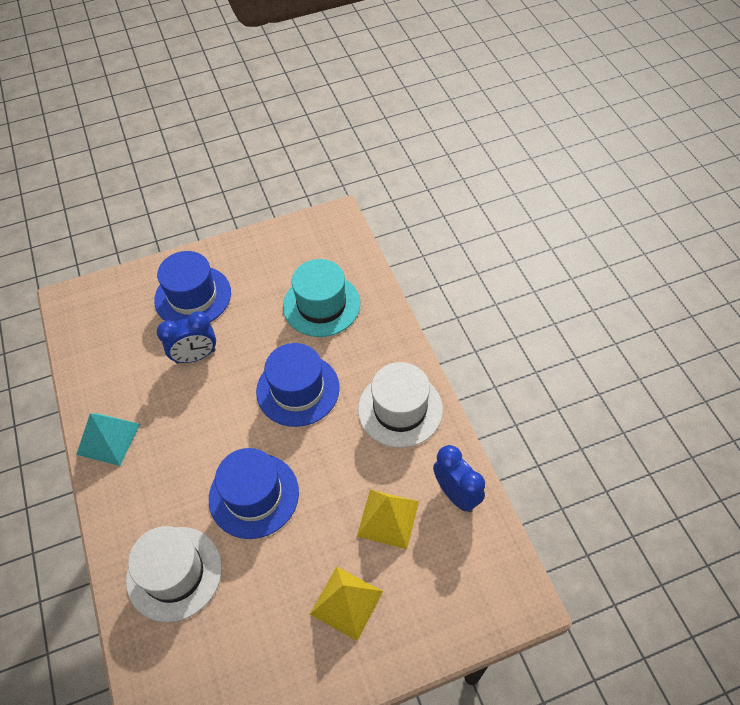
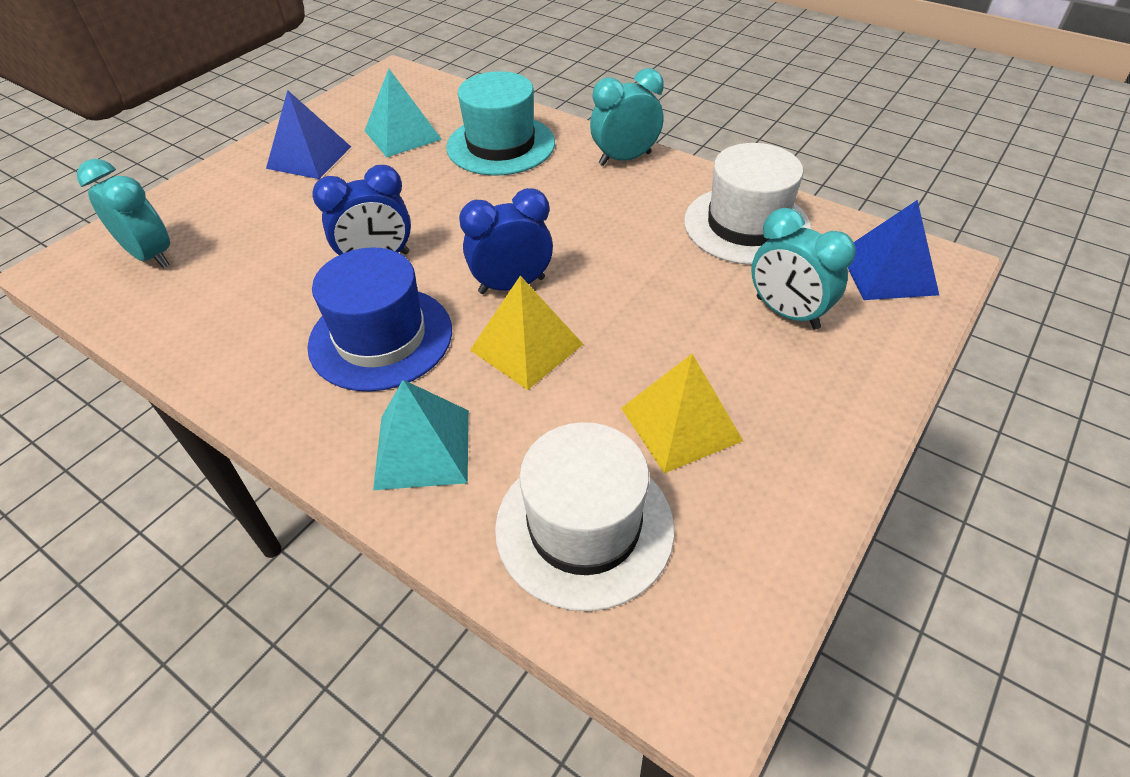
blue hat: [154,251,231,322] [209,448,299,539] [256,343,340,427] = 3 -> [307,247,452,391] = 1
blue pyramid: none = 0 -> [266,90,351,179] [848,200,939,300] = 2
turquoise clock: none = 0 -> [77,159,170,268] [590,68,664,166] [751,208,856,330] = 3
turquoise pyramid: [76,413,140,466] = 1 -> [364,69,442,157] [373,380,469,490] = 2

